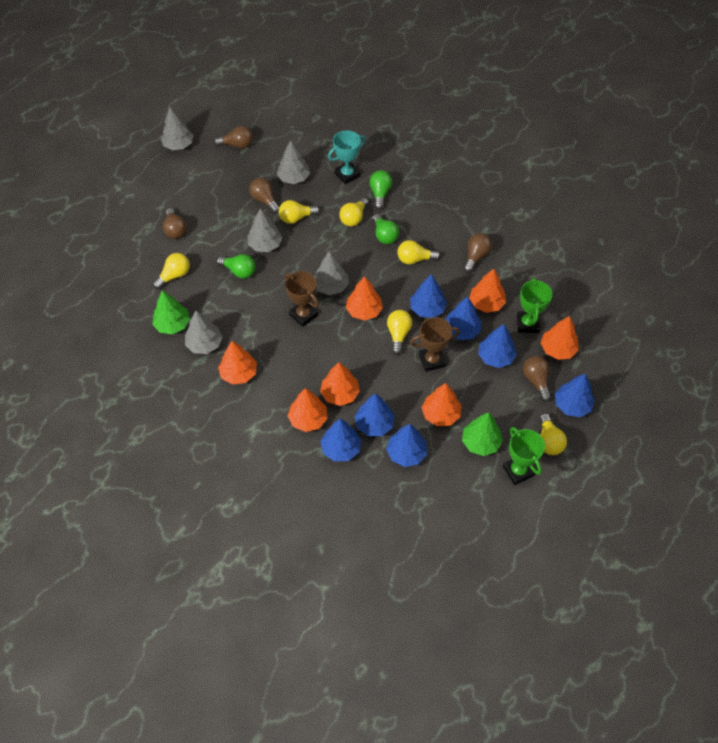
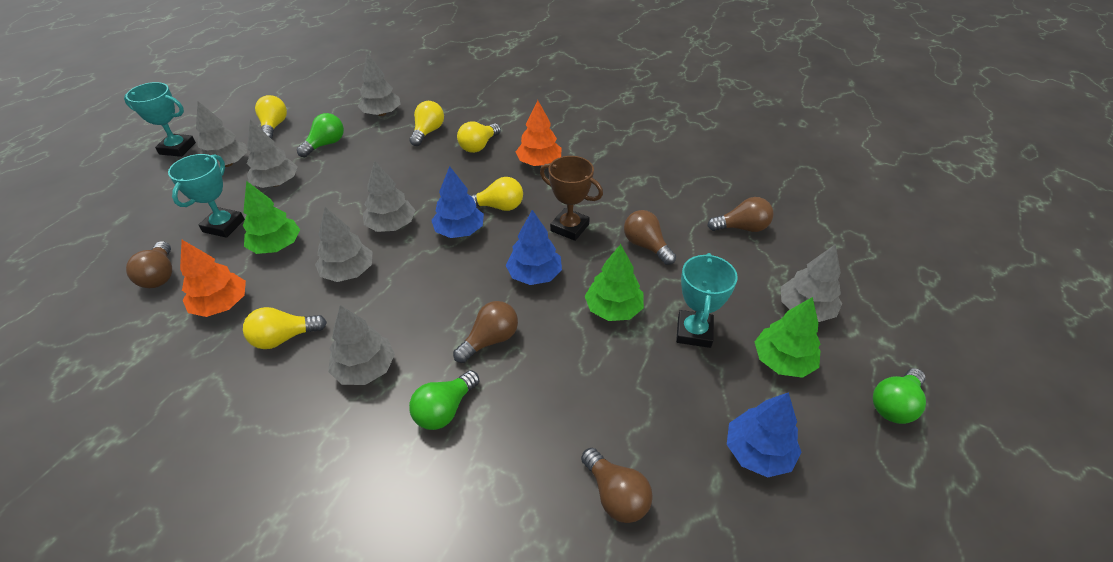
blue tree: [320,419,361,462] [354,393,395,436] [386,424,427,467] [410,274,447,318] [446,296,481,340] [478,324,517,368] [555,374,595,417] = 7 -> [431,166,484,238] [505,210,562,285] [727,392,802,477] = 3
brown trophy: [285,271,319,327] [410,317,460,372] = 2 -> [540,156,603,241] = 1
green tree: [152,290,190,334] [462,412,503,456] = 2 -> [243,181,300,254] [585,244,644,321] [755,297,821,378] = 3
green trophy: [503,427,545,485] [517,278,553,333] = 2 -> none = 0
grey tree: [161,107,193,150] [185,311,223,354] [247,208,283,252] [277,140,310,184] [314,251,349,295] = 5 -> [196,101,247,167] [247,120,298,188] [315,207,373,282] [328,305,395,385] [358,53,400,116] [363,161,415,232] [781,244,842,322] = 7
orange tree: [218,341,257,385] [287,388,328,432] [320,362,360,406] [346,276,383,321] [421,383,461,426] [469,269,506,313] [541,316,579,360] = 7 -> [180,240,246,317] [516,100,561,166] = 2
turquoise trophy: [328,130,366,184] = 1 -> [124,82,196,157] [168,154,245,238] [676,253,738,348] = 3
yellow light bulb: [153,253,190,289] [279,200,320,224] [339,198,369,226] [387,310,412,355] [397,240,440,264] [540,413,567,455] = 6 -> [243,307,327,349] [255,95,287,139] [409,101,444,146] [457,122,501,153] [470,177,523,211] = 5

